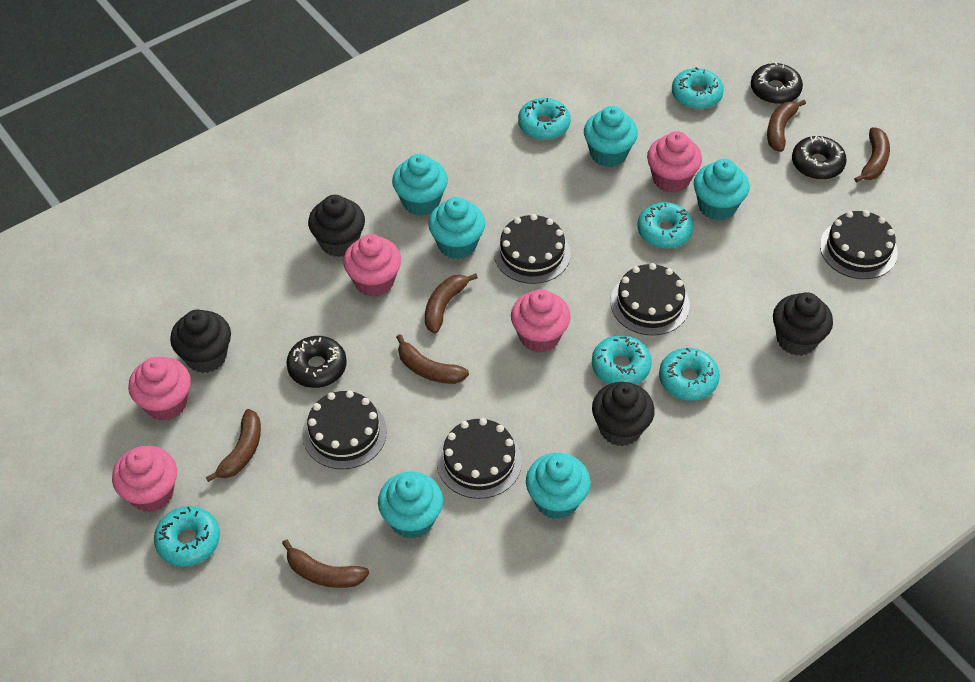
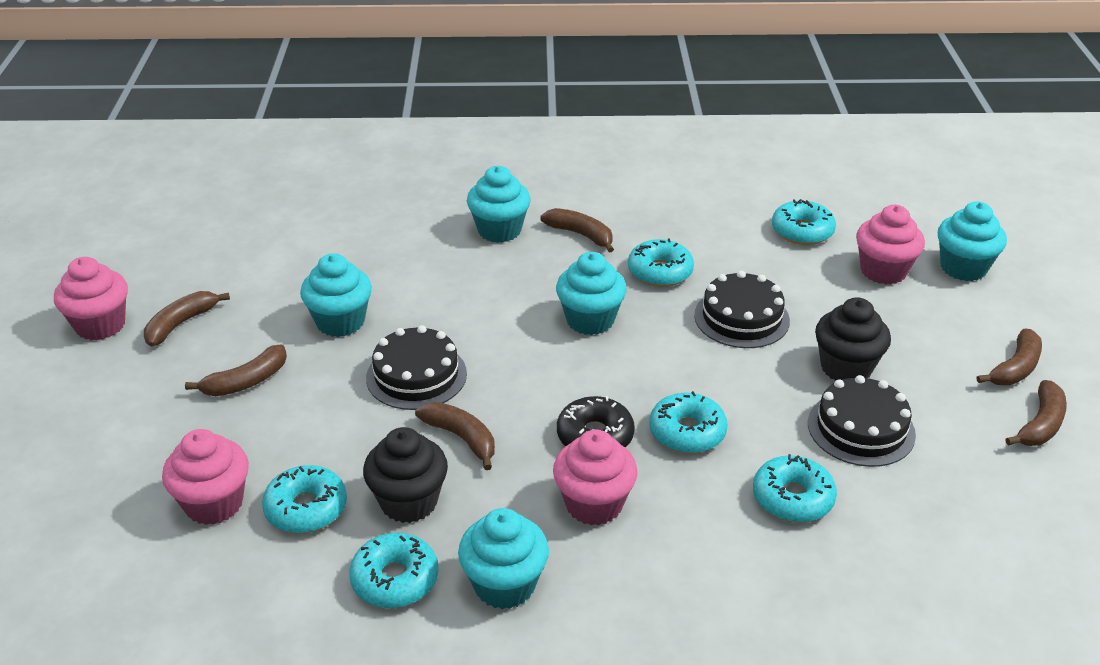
black cake: [302,390,387,469] [437,418,522,499] [494,214,571,284] [610,263,690,336] [820,210,898,279] = 5 -> [366,325,467,410] [694,271,790,348] [808,375,916,467] = 3
black cupcake: [170,310,231,373] [308,195,365,257] [592,382,655,446] [773,292,833,356] = 4 -> [363,427,448,523] [815,297,891,381] = 2
black donut: [286,336,347,388] [751,62,803,104] [792,136,847,180] = 3 -> [557,396,635,447] = 1
pink cupcake: [112,446,177,512] [128,357,191,421] [343,234,401,297] [511,289,570,353] [647,131,702,193] = 5 -> [54,257,128,340] [162,429,249,525] [553,430,638,525] [856,205,925,285] = 4
turquoise cupcake: [378,472,443,539] [392,154,448,216] [428,197,485,259] [526,453,590,519] [584,106,638,167] [694,159,750,221] = 6 -> [300,253,372,337] [458,508,549,609] [467,166,531,243] [556,252,627,335] [938,202,1007,281] = 5

